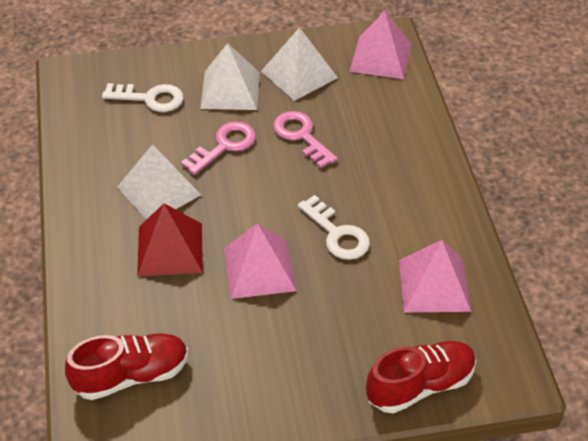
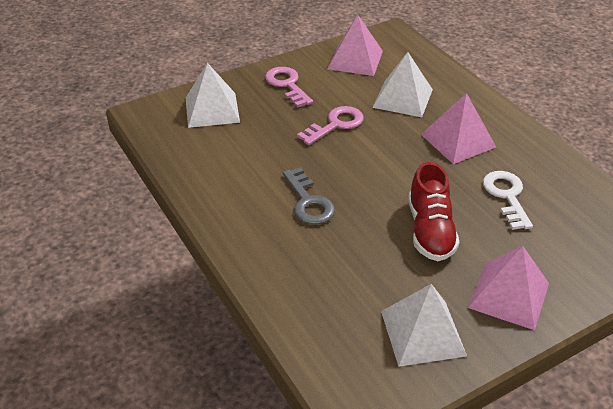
grey key: none = 0 -> [283,167,335,225] = 1
red pyramid: [137,203,203,276] = 1 -> none = 0
red shoe: [65,333,188,400] [366,341,476,413] = 2 -> [408,162,460,261] = 1
white key: [102,83,184,112] [298,195,370,260] = 2 -> [483,171,533,230] = 1

